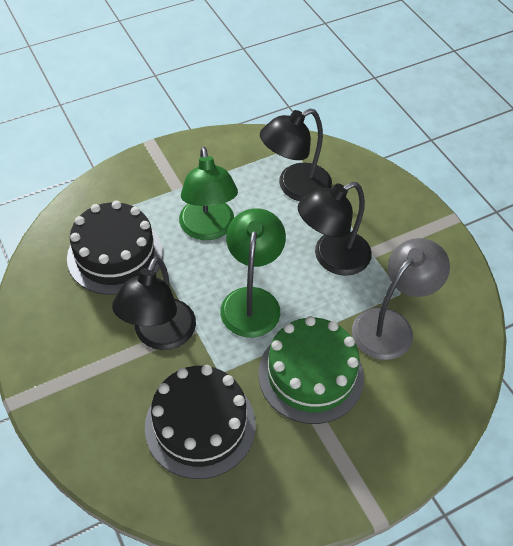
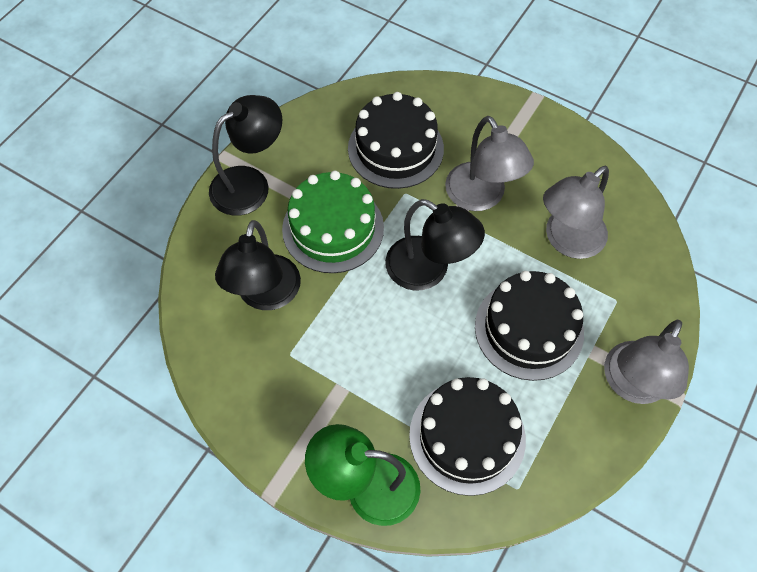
black cake: [67,200,163,295] [145,365,256,479] = 2 -> [348,92,444,189] [409,377,526,496] [475,271,584,381] = 3
green lamp: [179,147,238,240] [220,208,286,337] = 2 -> [305,424,420,526] = 1
grey lamp: [352,238,450,360] = 1 -> [445,116,534,211] [543,166,609,259] [604,320,689,404] = 3

